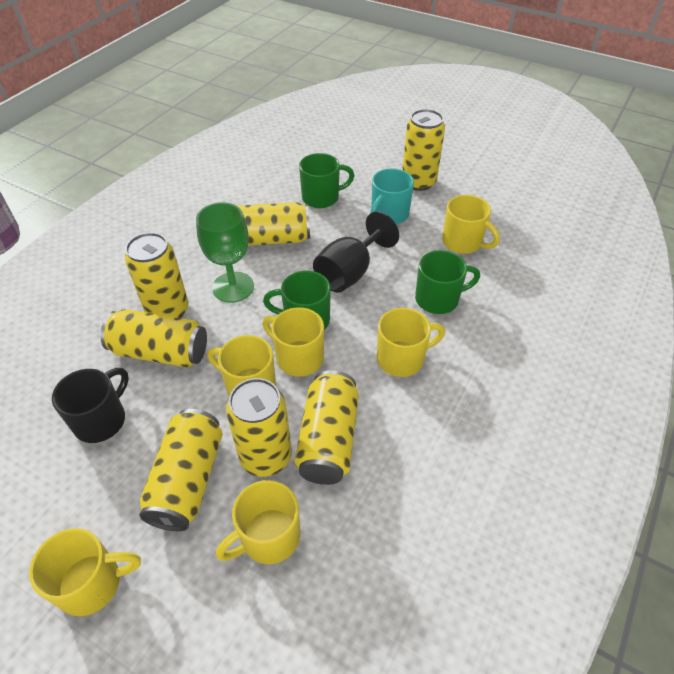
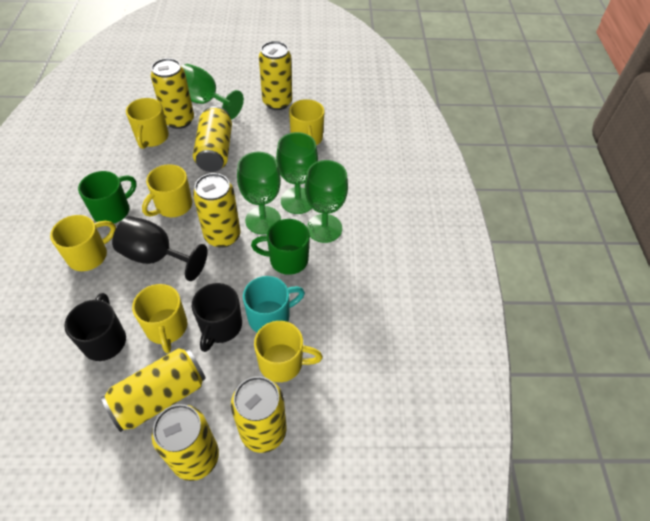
black mug: [52,368,129,443] = 1 -> [64,293,126,361] [192,283,242,352] = 2
green goblet: [196,202,254,303] = 1 -> [181,64,244,120] [237,152,281,234] [276,132,318,214] [305,160,348,243] = 4
green mug: [263,271,331,330] [299,153,355,208] [415,250,480,314] = 3 -> [78,171,137,224] [251,219,310,275] = 2

